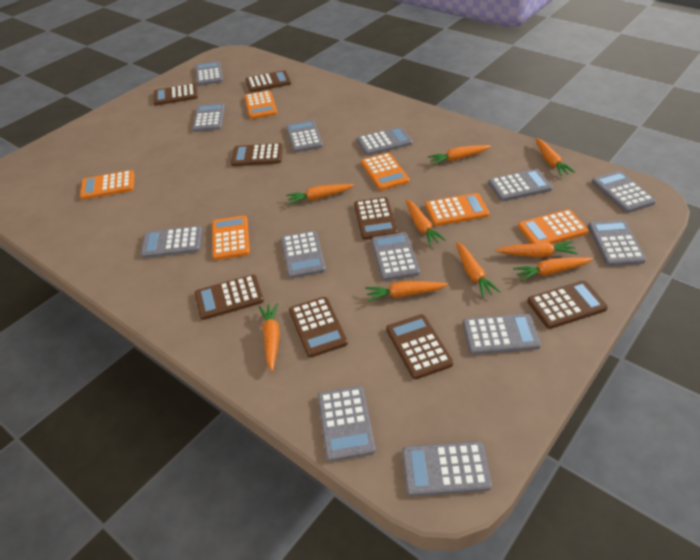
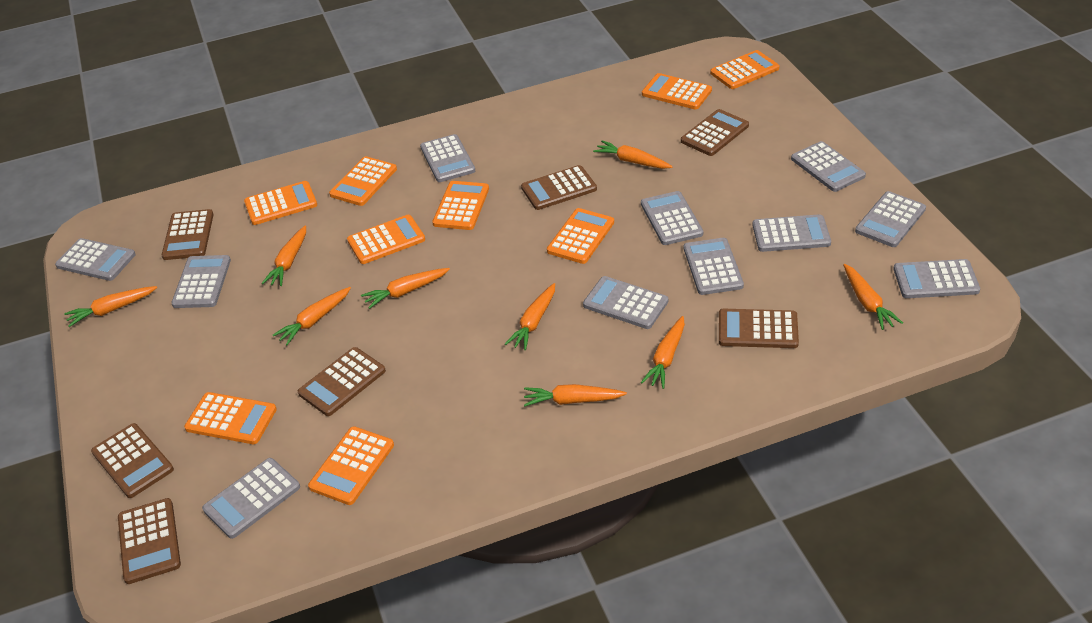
brown calculator: [154,84,198,105] [195,274,264,320] [231,143,283,166] [245,70,291,92] [289,297,348,358] [354,197,398,240] [386,314,453,379] [527,280,608,329] = 8 -> [91,423,174,498] [118,498,181,584] [162,209,214,260] [298,347,386,416] [521,165,597,210] [681,109,749,156] [719,309,799,348] = 7
grey calculator: [141,226,202,258] [193,103,225,132] [195,61,223,86] [281,230,326,278] [286,120,323,152] [318,386,376,462] [357,127,412,155] [371,232,420,281] [402,441,492,497] [463,314,541,355] [488,169,553,201] [588,220,646,266] [592,171,656,213] = 13 -> [55,238,136,281] [171,255,231,308] [202,458,300,539] [420,134,475,182] [583,276,668,329] [641,191,703,245] [684,238,744,295] [752,214,831,252] [791,141,866,192] [855,191,926,247] [893,259,980,298] = 11
orange calculator: [80,170,134,200] [212,215,250,260] [244,91,277,119] [361,153,409,190] [425,193,489,226] [518,209,589,244] = 6 -> [184,392,277,444] [244,181,317,225] [308,426,394,505] [329,156,397,206] [347,215,425,264] [432,181,489,230] [547,208,614,264] [642,73,712,110] [710,50,779,89] = 9

